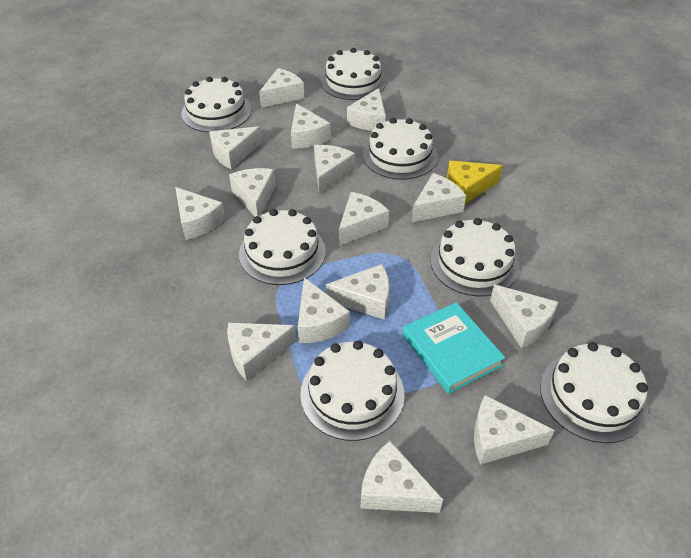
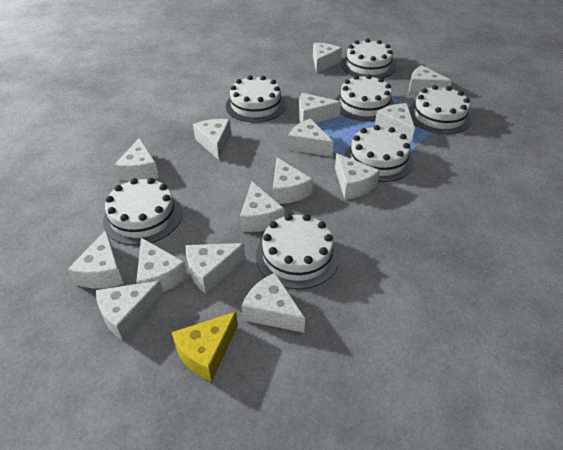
turquoise book: [403,302,505,394] = 1 -> none = 0

